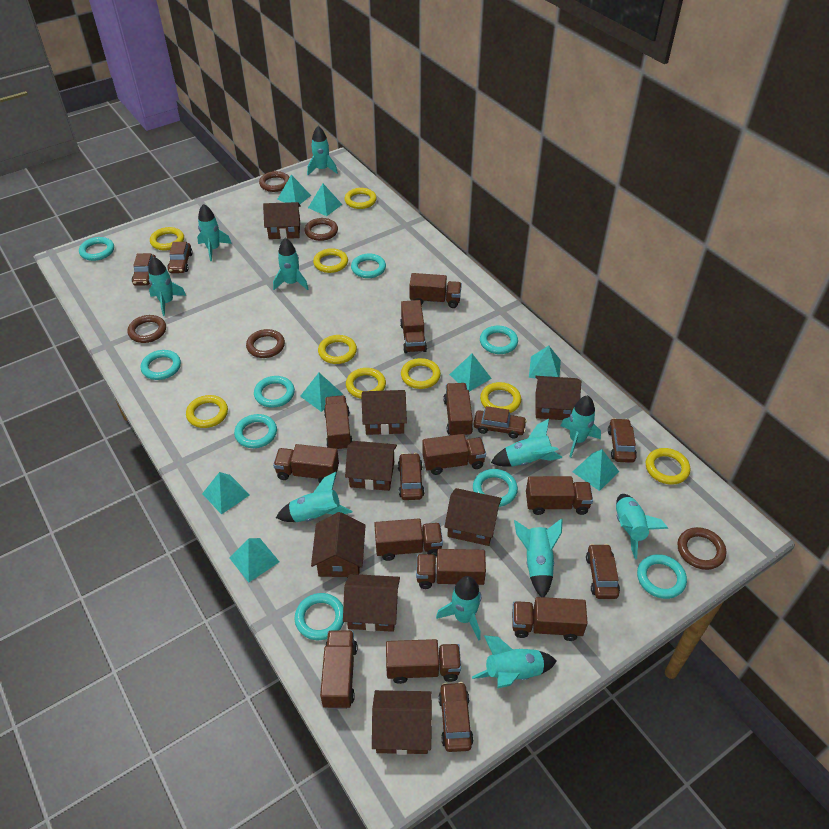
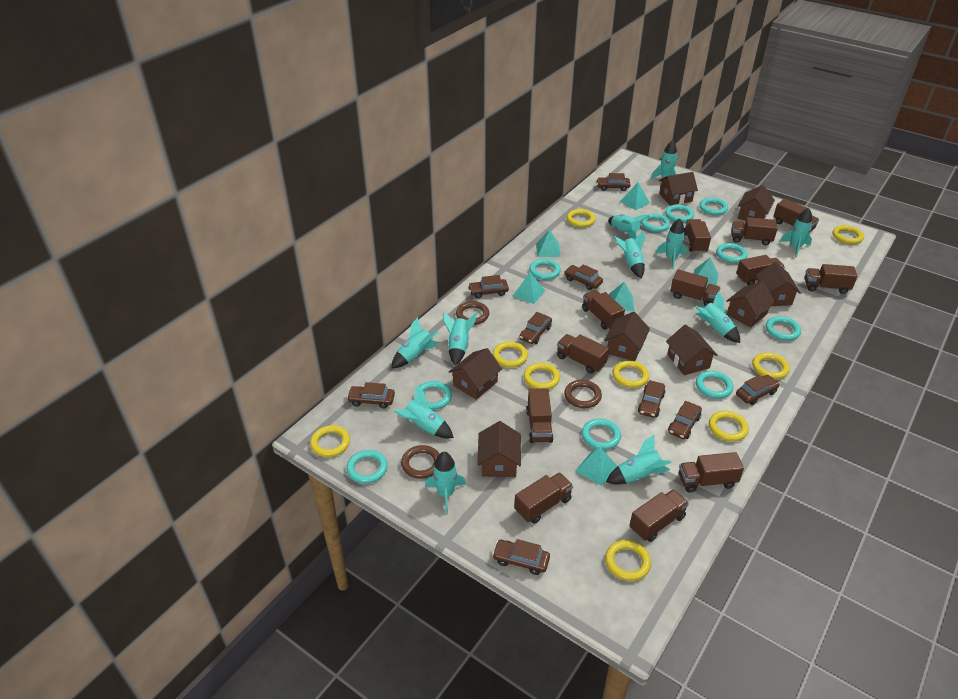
brown car: [132,253,156,286] [167,242,193,273] [398,453,424,500] [438,682,474,752] [473,406,527,439] [586,544,620,599] [608,418,637,463] = 7 -> [347,382,395,409] [468,275,509,299] [492,539,550,575] [520,312,552,344] [564,264,603,290] [596,173,631,191] [638,380,665,418] [668,401,702,439] [736,375,780,405] = 9
brown ring: [127,315,166,343] [246,329,285,358] [259,171,290,192] [305,218,338,241] [677,527,726,570] = 5 -> [401,445,440,479] [456,301,489,325] [564,380,602,408] = 3
turquoise pyramid: [202,472,250,515] [230,538,279,582] [277,175,311,204] [300,373,344,412] [308,184,342,216] [449,354,492,392] [529,346,561,379] [573,449,619,491] = 8 -> [513,273,545,304] [536,229,561,257] [575,447,617,486] [608,282,635,311] [620,182,650,210] [693,258,718,285] = 6
turquoise ring: [79,237,114,261] [141,350,181,380] [234,414,277,448] [254,376,295,408] [295,593,344,640] [351,254,386,278] [473,469,518,507] [480,326,518,354] [637,554,687,599] = 9 -> [347,450,388,484] [419,381,452,410] [529,259,561,280] [582,419,621,450] [641,213,670,232] [665,204,694,223] [696,371,734,399] [699,198,728,215] [716,243,748,263] [766,316,801,341] = 10

